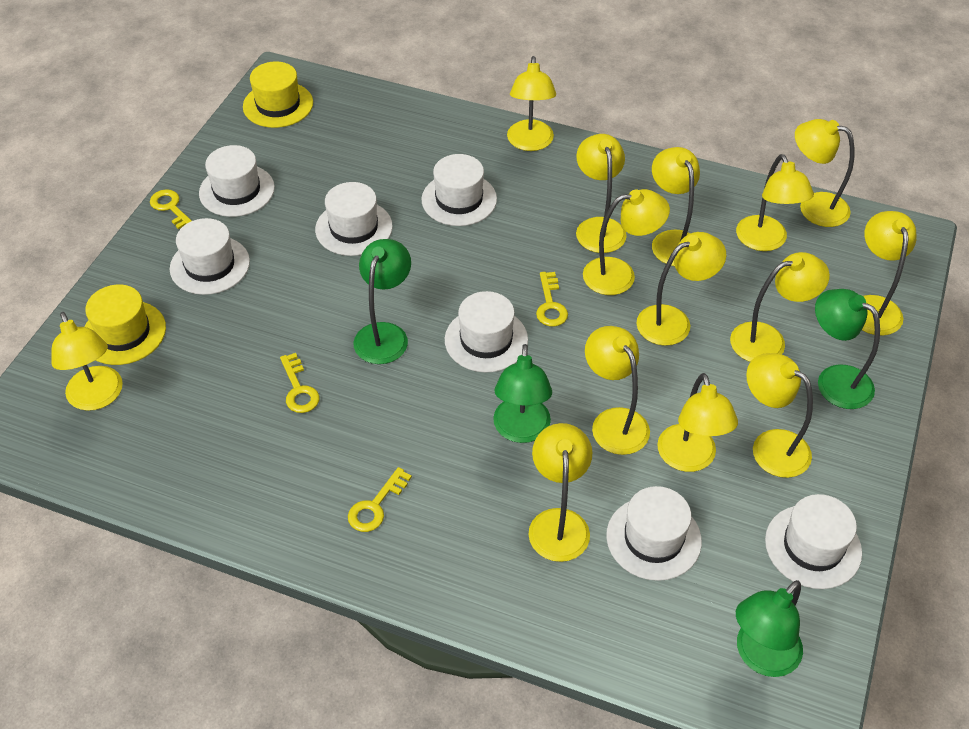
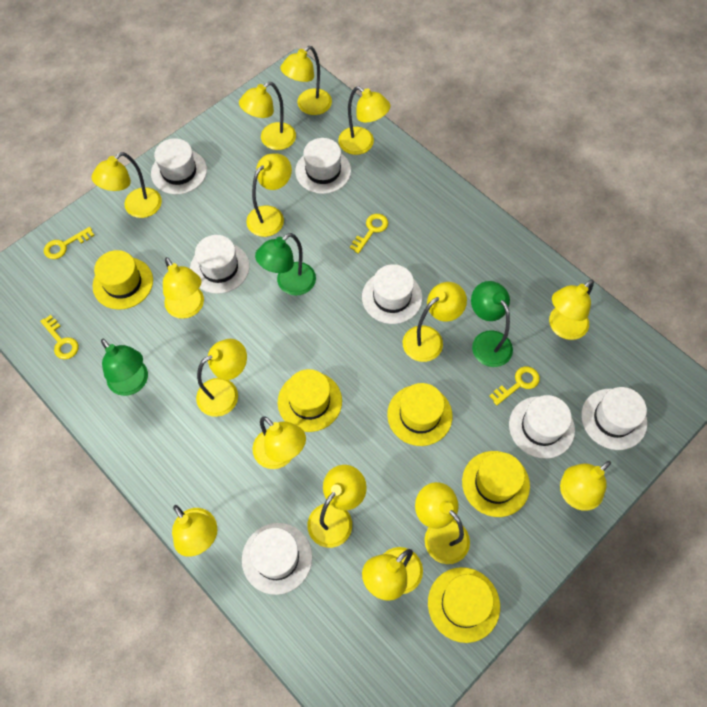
green lamp: [353,239,411,364] [493,344,552,443] [736,580,803,677] [815,289,880,409] = 4 -> [101,339,148,396] [255,233,316,296] [471,281,513,367] = 3
yellow hat: [84,284,166,365] [243,61,313,128] = 2 -> [93,250,153,310] [278,369,342,432] [387,383,452,446] [428,567,500,643] [462,451,530,517] = 5
yellow lamp: [51,312,123,411] [507,56,556,151] [528,423,592,562] [576,134,627,253] [583,189,670,295] [585,326,650,455] [636,232,726,346] [652,147,700,266] [657,373,738,472] [730,252,830,362] [736,154,814,251] [746,353,813,478] [795,119,855,227] [862,211,916,336] = 14 -> [92,152,162,218] [163,257,204,319] [172,505,218,557] [196,339,247,417] [239,82,296,150] [246,153,292,237] [252,416,306,469] [281,46,332,115] [307,465,367,548] [338,86,391,155] [362,547,423,601] [403,282,467,362] [415,482,470,564] [549,280,594,340] [560,461,611,511] = 15

